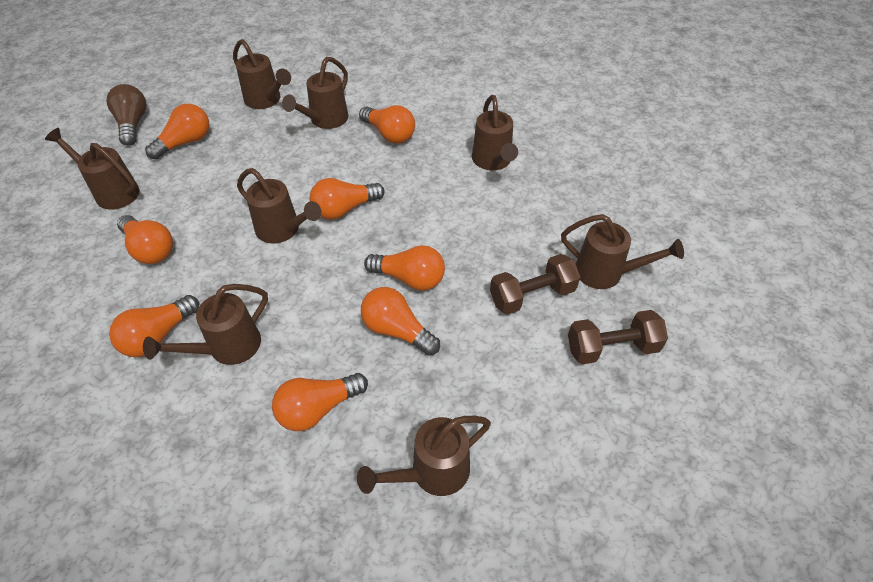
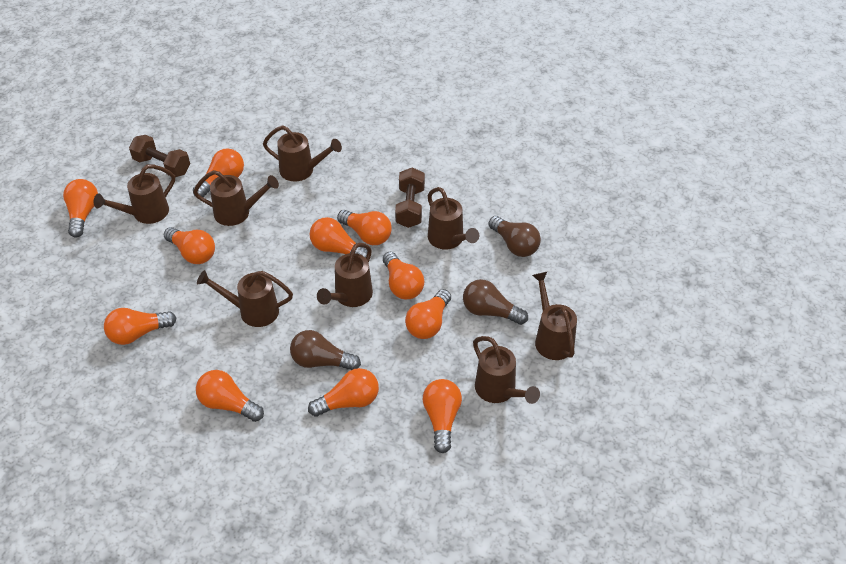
brown light bulb: [107,84,147,146] = 1 -> [290,330,361,370] [463,279,528,325] [489,216,541,257] = 3
orange light bulb: [109,295,199,357] [117,215,173,264] [145,104,209,160] [272,373,368,431] [310,178,385,220] [359,105,415,144] [361,287,440,356] [364,245,445,291] = 8 -> [63,179,98,237] [104,308,176,345] [164,227,215,264] [193,148,244,198] [196,370,264,422] [308,368,379,417] [309,217,367,258] [337,210,392,245] [383,252,424,299] [405,289,451,339] [423,379,462,453] = 11

